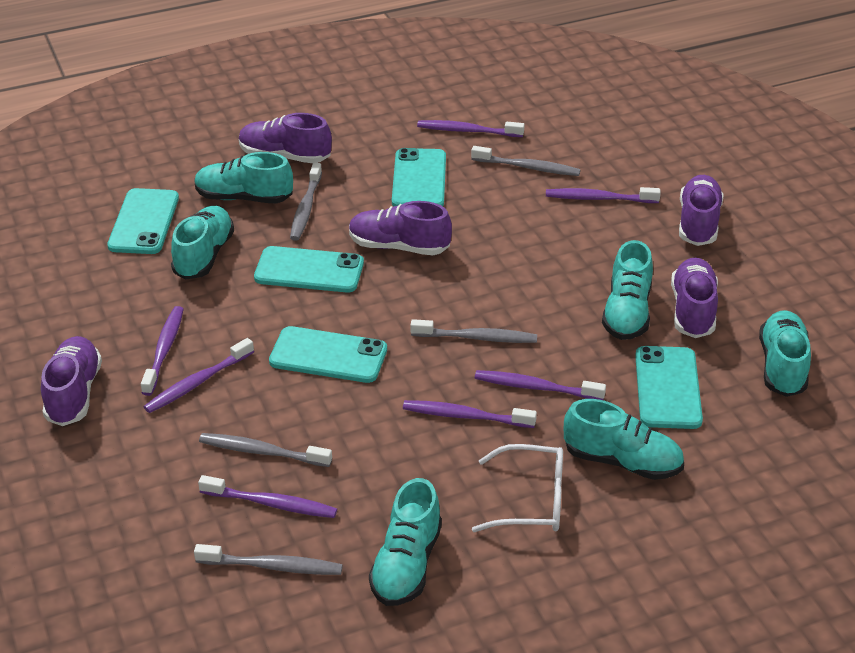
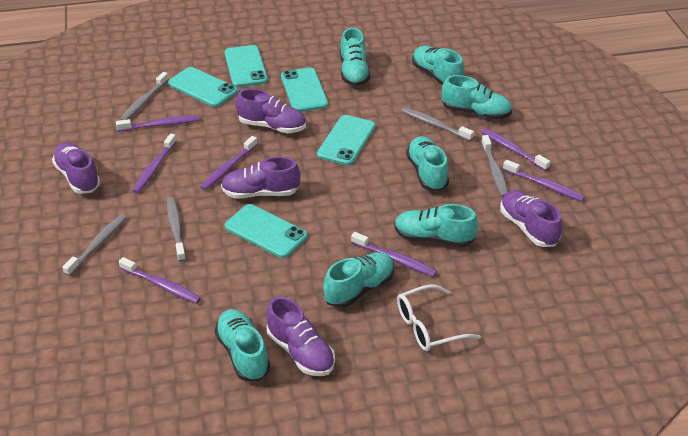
turquoise shoe: [171,206,234,280] [194,152,293,204] [369,478,442,606] [564,399,684,480] [602,240,653,340] [759,310,811,397] = 6 -> [215,309,270,381] [323,252,394,308] [340,28,370,86] [394,204,478,247] [406,136,449,191] [412,46,464,85] [442,75,512,119] = 7

